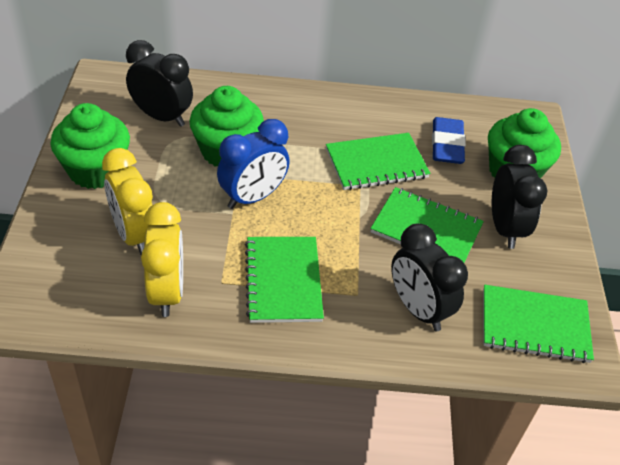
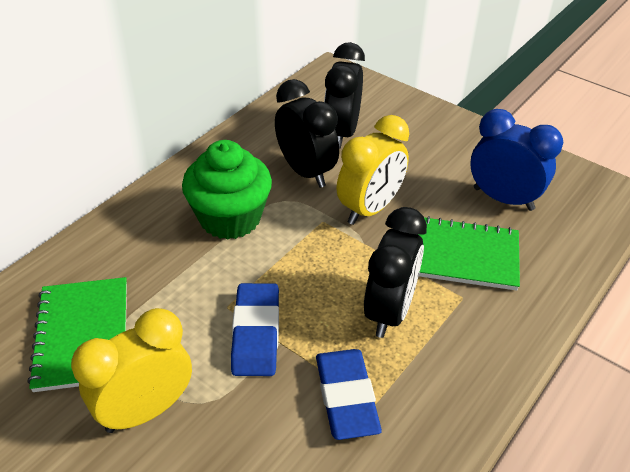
blue eraser: [432,117,466,164] = 1 -> [231,283,279,376] [316,349,382,440] = 2
green cupcake: [50,103,130,189] [189,86,264,166] [488,108,561,178] = 3 -> [182,140,272,240] = 1
green notebook: [245,237,324,323] [326,133,430,190] [370,187,484,262] [483,285,594,363] = 4 -> [27,277,127,392] [419,216,520,291] = 2

